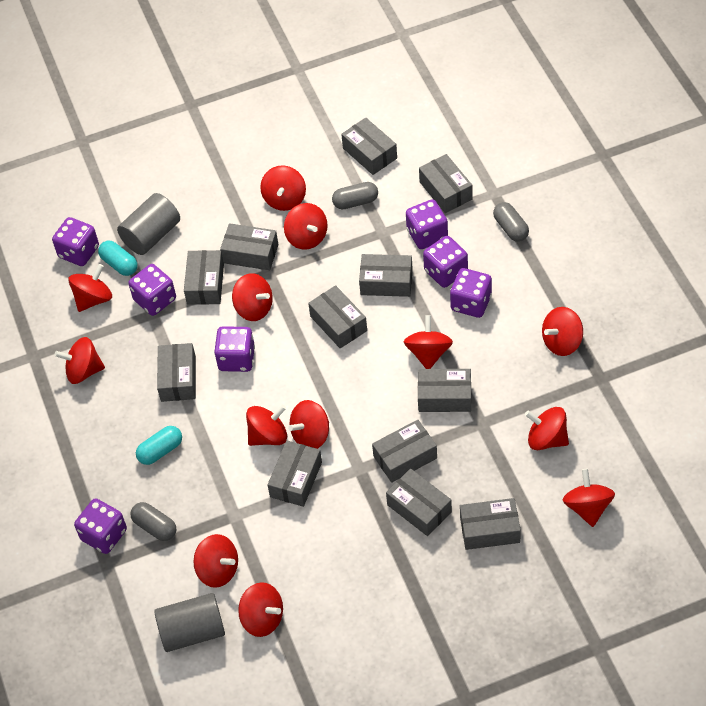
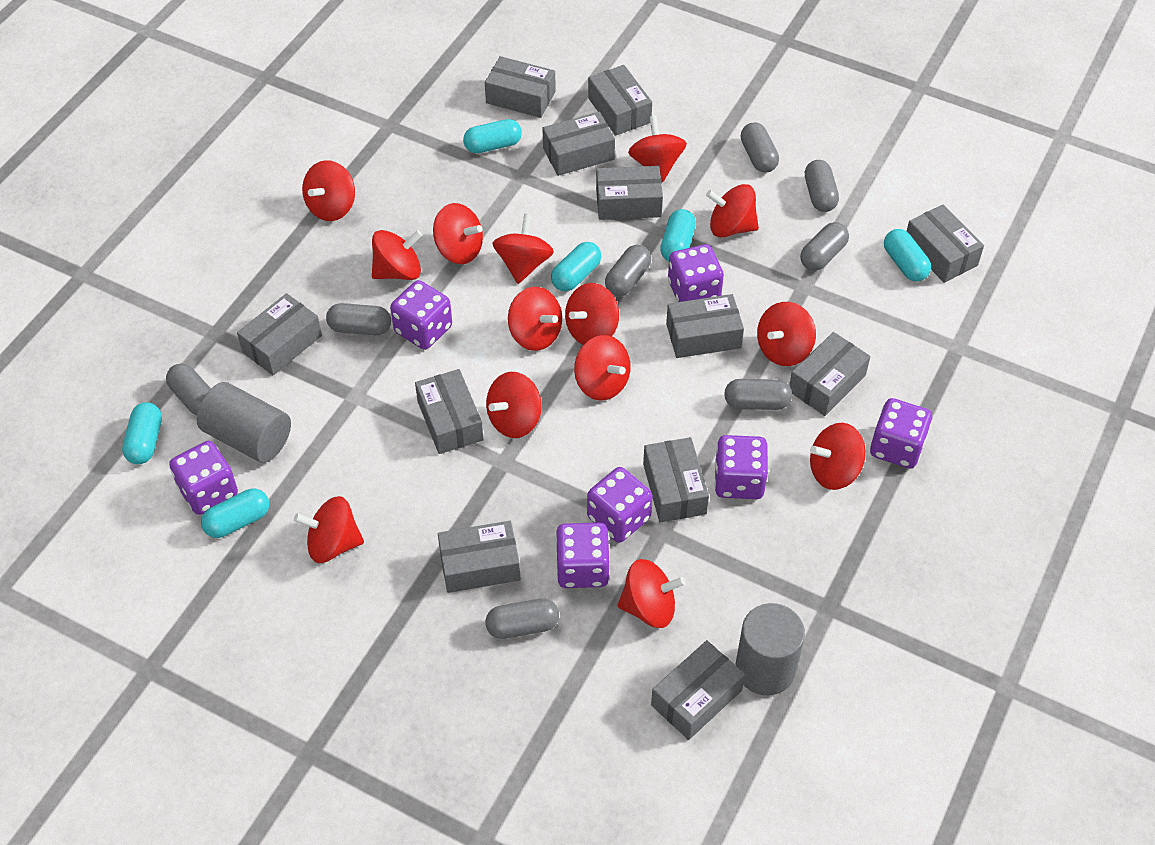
grey capsule: [130,502,176,541] [332,182,378,209] [493,202,529,242] = 3 -> [166,363,211,416] [326,303,391,335] [485,598,559,639] [605,245,651,296] [724,379,792,410] [741,122,779,173] [800,222,849,271] [805,160,839,212] = 8
red spinning top: [55,337,105,384] [68,264,112,312] [194,534,238,588] [232,273,273,321] [238,582,283,637] [246,405,287,446] [260,165,306,211] [284,203,328,250] [288,400,329,449] [404,315,453,369] [525,407,569,450] [542,307,583,356] [563,469,615,527] = 13 -> [294,496,364,563] [302,160,355,221] [372,230,422,280] [433,203,483,264] [486,372,542,438] [493,214,554,284] [508,287,562,351] [565,283,619,345] [574,335,631,400] [617,559,685,628] [628,115,687,182] [706,184,759,237] [757,302,816,366] [810,423,866,490] = 14
turquoise capsule: [98,241,138,276] [136,426,182,465] = 2 -> [122,402,162,464] [201,489,269,538] [463,119,522,153] [551,242,601,291] [660,209,696,261] [884,229,931,281] = 6

